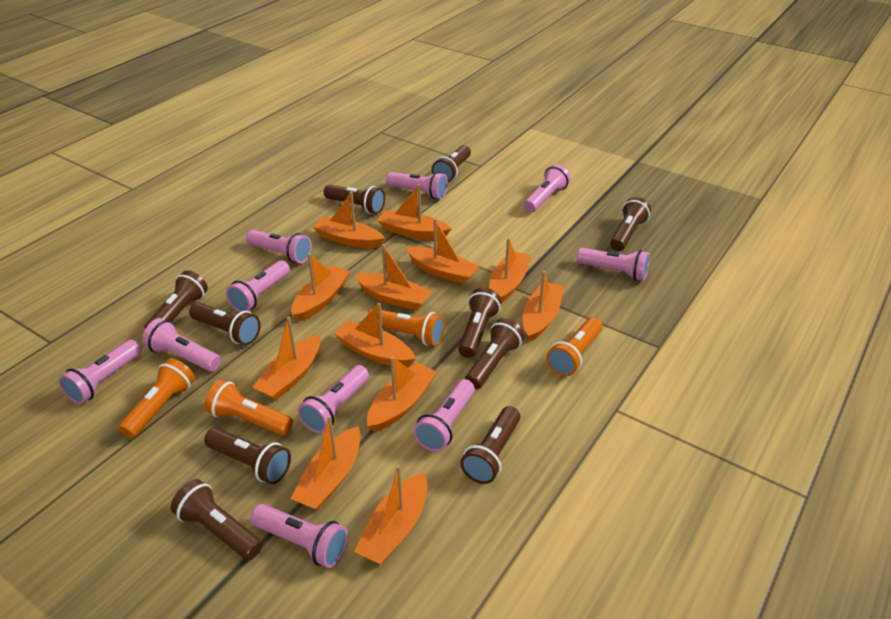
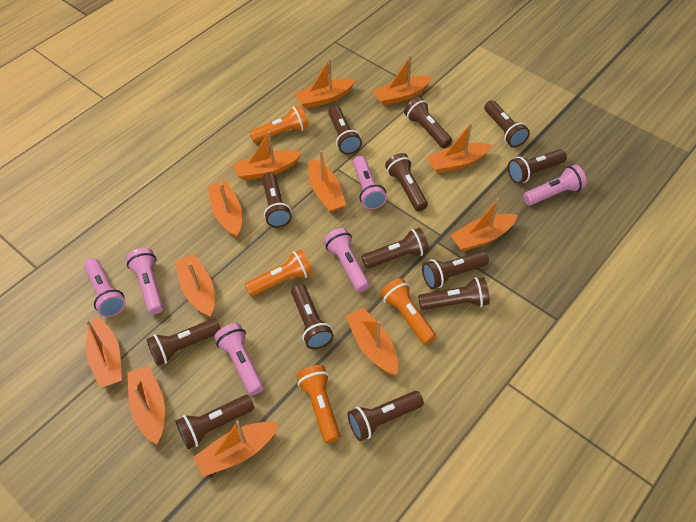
brown flashlight: [145,270,208,329] [171,479,263,560] [189,302,260,345] [204,428,291,484] [324,184,385,214] [431,145,471,182] [458,288,501,358] [460,406,520,484] [465,318,524,389] [610,197,651,251] = 10 -> [146,318,220,366] [176,395,254,450] [262,172,292,228] [291,284,334,349] [328,106,362,155] [348,391,424,441] [362,228,429,269] [385,153,428,211] [404,97,452,148] [418,277,490,310] [422,251,489,289] [484,100,530,147] [508,149,567,184] = 13
pink flashlight: [59,339,142,404] [142,318,221,372] [226,260,290,312] [246,230,312,263] [250,504,348,568] [298,365,369,433] [386,172,448,199] [413,379,475,452] [524,164,571,212] [577,248,650,281] = 10 -> [84,258,126,317] [126,248,164,315] [214,323,264,395] [324,228,370,292] [353,156,387,209] [523,165,587,206] = 6

